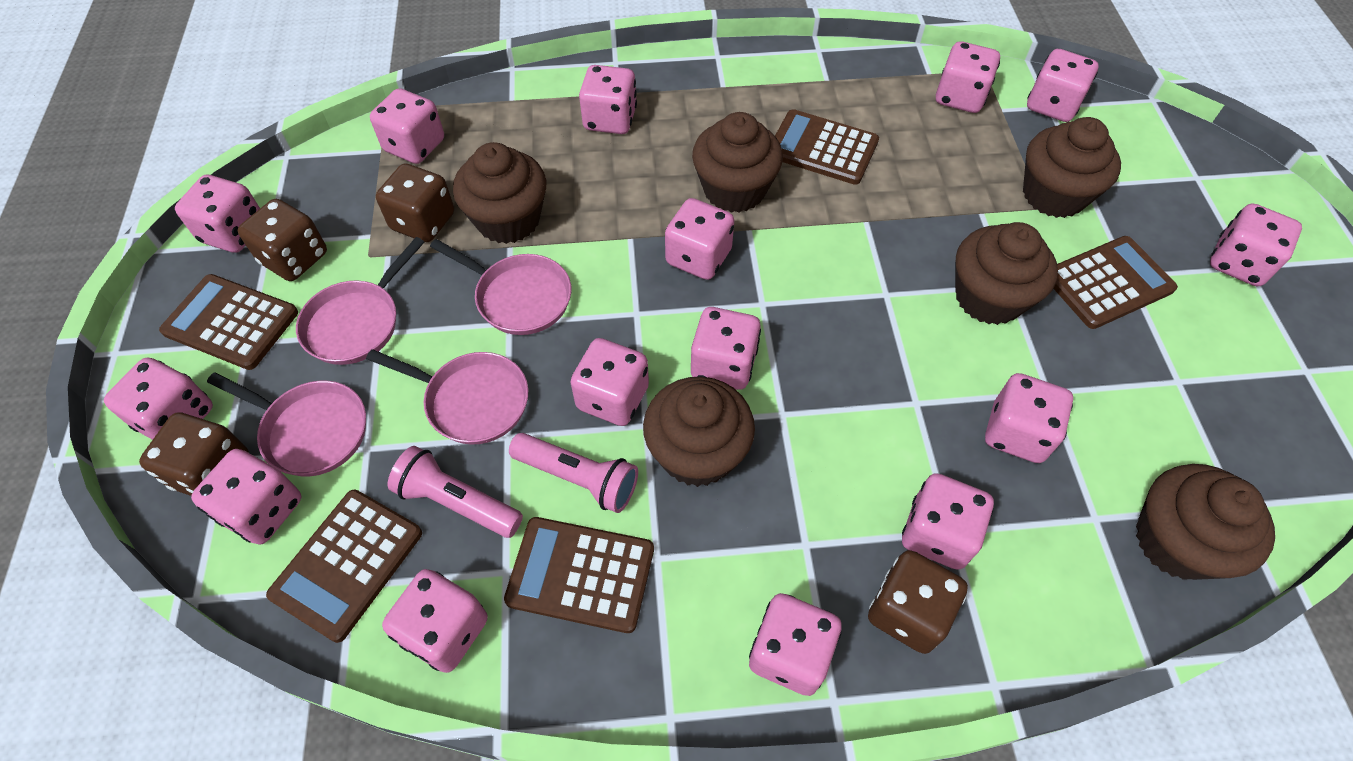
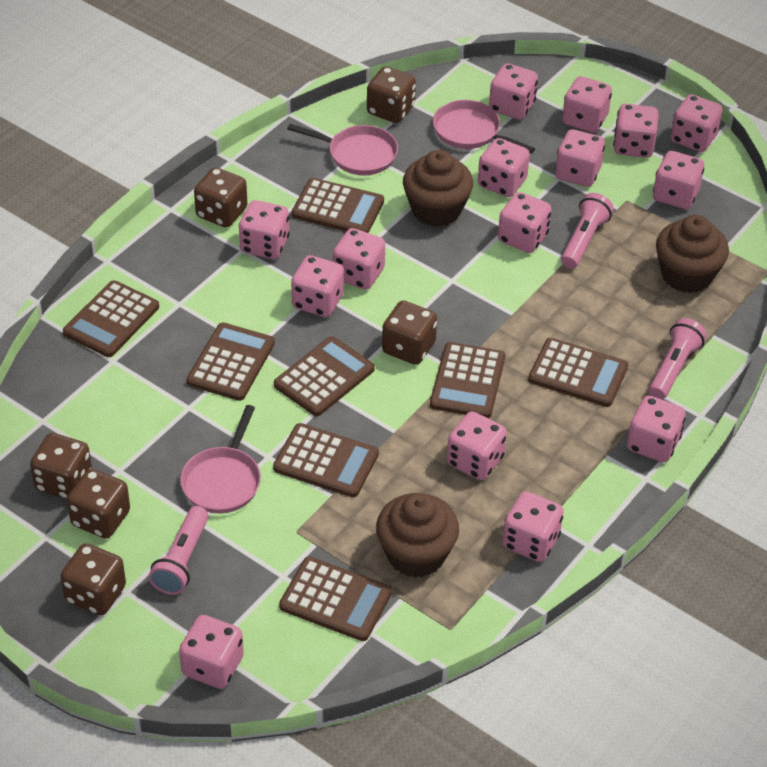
brown calculator: [159,274,298,370] [266,490,422,643] [504,517,654,633] [775,109,879,185] [1053,236,1178,329] = 5 -> [63,280,159,357] [186,322,275,401] [273,423,379,497] [274,336,375,416] [279,556,392,641] [291,178,384,233] [430,342,505,418] [528,338,628,407] = 8
brown cupcake: [453,142,546,244] [643,377,755,487] [692,112,783,213] [955,222,1058,325] [1023,117,1121,218] [1136,464,1275,580] = 6 -> [376,493,459,578] [403,150,473,227] [656,215,729,293] = 3
brown dice: [139,412,249,496] [238,199,327,281] [376,163,454,242] [868,550,968,654] = 4 -> [30,433,92,500] [60,543,126,616] [67,469,130,538] [194,167,247,228] [367,66,416,123] [382,301,437,365] = 6
pink flashlight: [388,446,523,538] [509,433,638,513] = 2 -> [149,506,209,595] [561,193,613,268] [649,318,706,400] = 3
pink pan: [207,373,366,476] [296,237,424,365] [366,349,529,445] [430,239,571,335] = 4 -> [180,405,261,513] [287,124,398,175] [433,100,535,154] = 3

